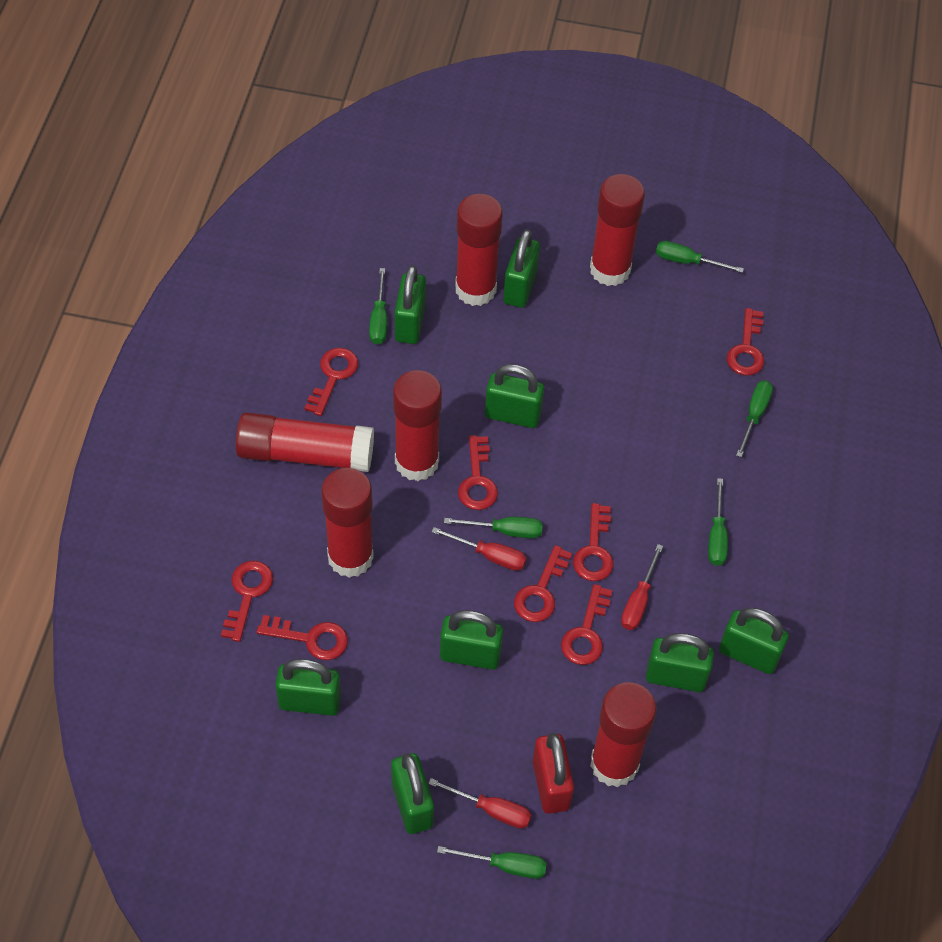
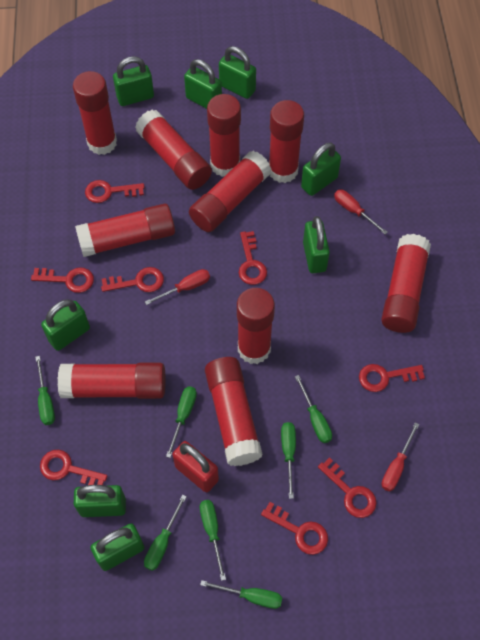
green screwdriver: [369,268,387,344] [437,846,547,879] [444,517,543,538] [656,241,744,273] [708,478,728,566] [736,381,773,458] = 6 -> [35,356,55,425] [144,494,187,571] [166,387,197,458] [200,500,226,581] [200,580,282,609] [281,422,296,499] [295,375,332,443] = 7
red glue stick: [236,412,374,472] [321,468,374,578] [393,370,442,481] [455,194,503,306] [590,174,645,286] [590,682,657,787] = 6 -> [58,363,165,399] [73,71,117,155] [75,203,175,257] [135,109,212,190] [189,151,271,232] [205,357,263,466] [207,94,241,177] [237,288,275,364] [269,100,304,183] [381,234,431,333] = 10

